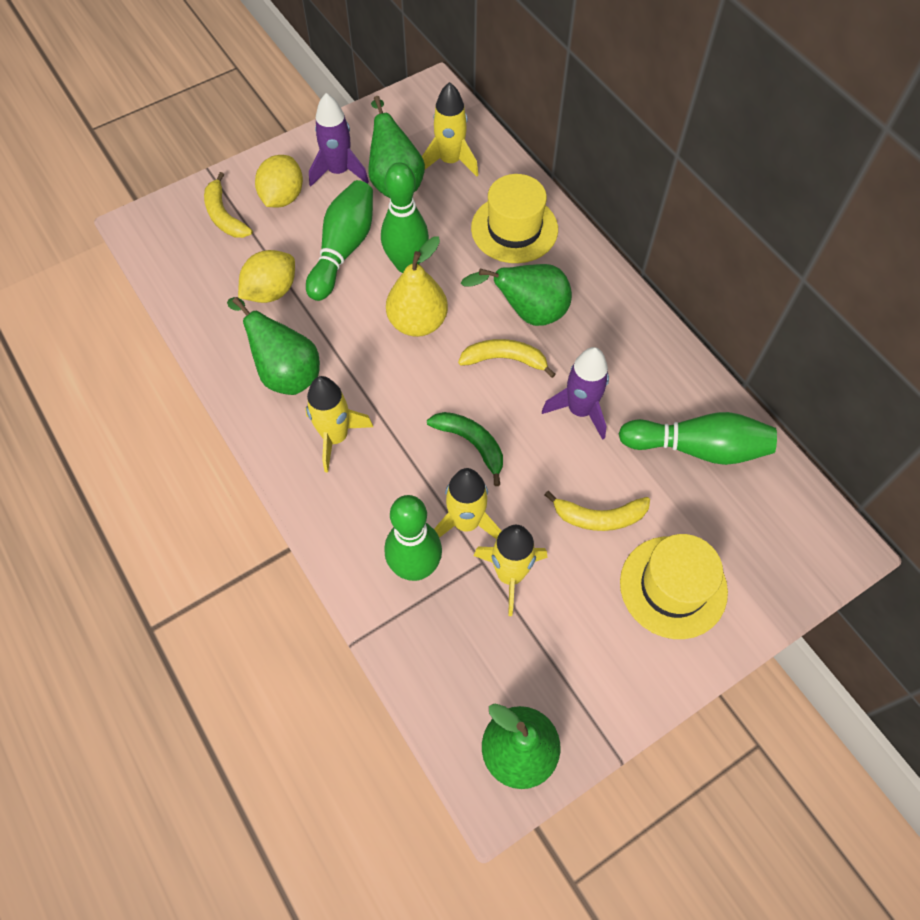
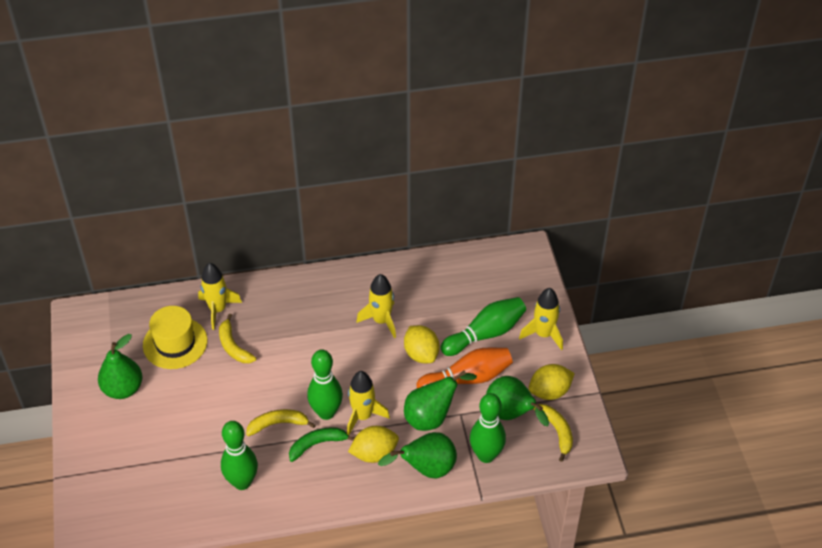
orange bowling pin: none = 0 -> [417,348,513,388] = 1
purple rocket: [309,93,369,186] [542,347,609,440] = 2 -> none = 0
yellow hat: [471,174,558,263] [620,534,728,639] = 2 -> [143,306,208,369] = 1
yellow lemon: [238,250,295,303] [255,155,303,208] = 2 -> [348,426,399,463] [404,325,439,363] [529,364,575,400] = 3
yellow pear: [386,236,448,337] = 1 -> none = 0

